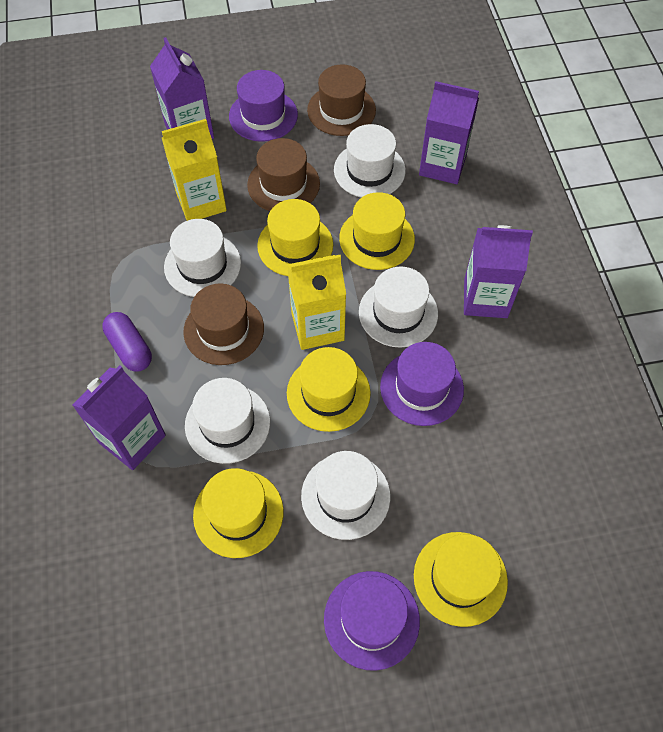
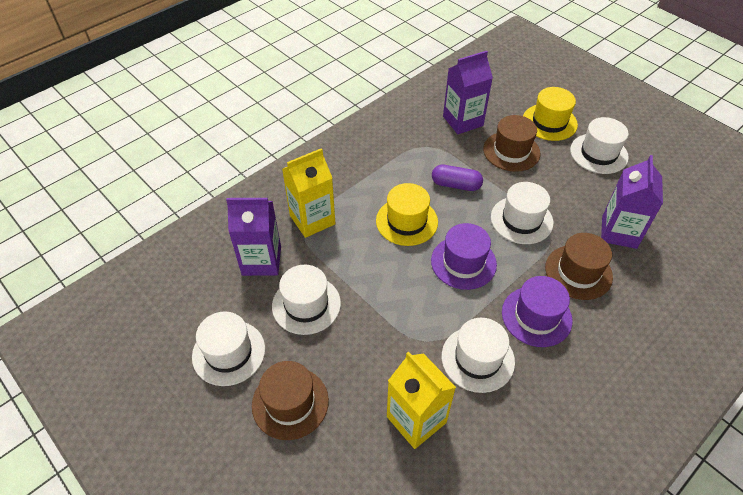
purple carton: [72,365,166,470] [150,37,214,139] [419,81,479,184] [464,225,533,318] = 4 -> [226,198,281,276] [443,51,493,134] [601,155,663,249] = 3
purple hat: [229,70,298,142] [324,571,420,671] [380,342,464,426] = 3 -> [431,223,497,290] [502,276,573,347] = 2
yellow hat: [193,468,284,558] [257,199,333,276] [287,347,371,432] [339,192,415,270] [414,532,508,627] = 5 -> [376,183,438,246] [523,87,578,141] = 2

